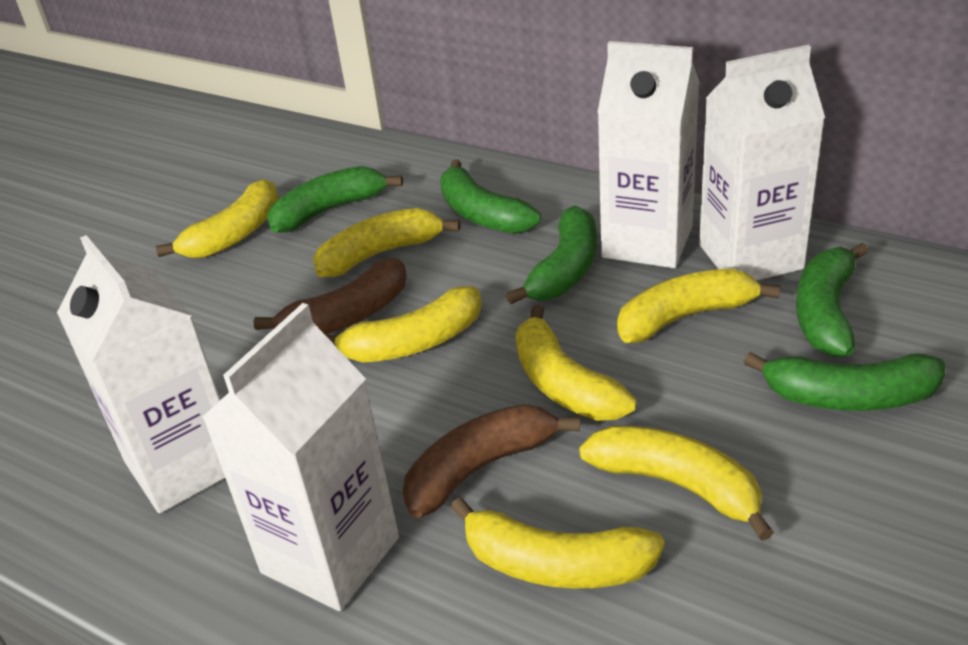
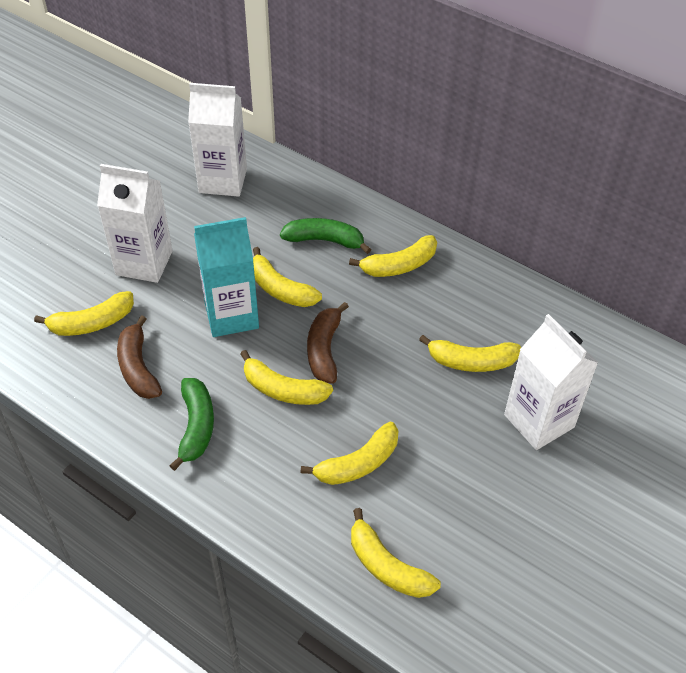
green banana: [267,166,403,233] [440,159,541,234] [506,206,597,304] [744,352,945,411] [796,243,869,357] = 5 -> [169,378,214,471] [280,218,371,254] = 2
turquoise carton: none = 0 -> [194,217,259,337] = 1
white carton: [57,235,225,513] [202,303,399,611] [597,41,699,268] [699,45,825,281] = 4 -> [97,164,173,283] [188,83,247,197] [504,314,598,450] = 3

